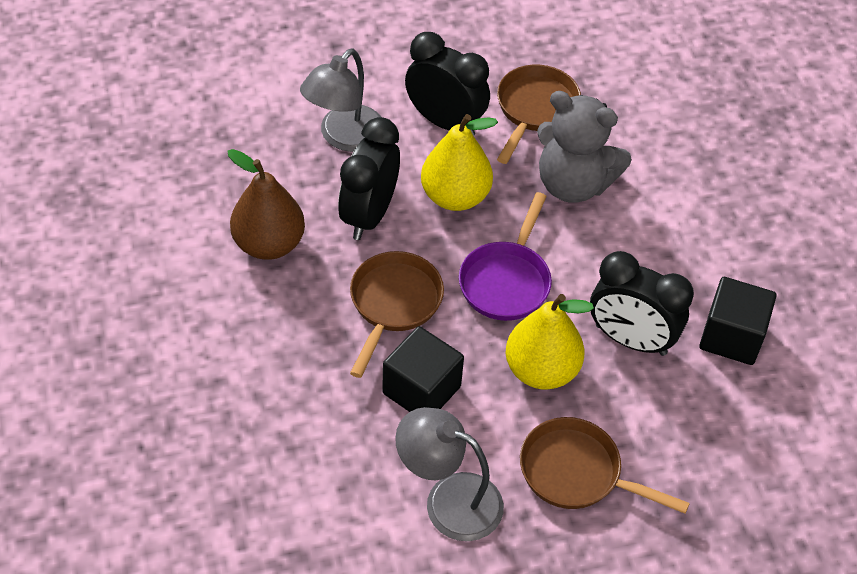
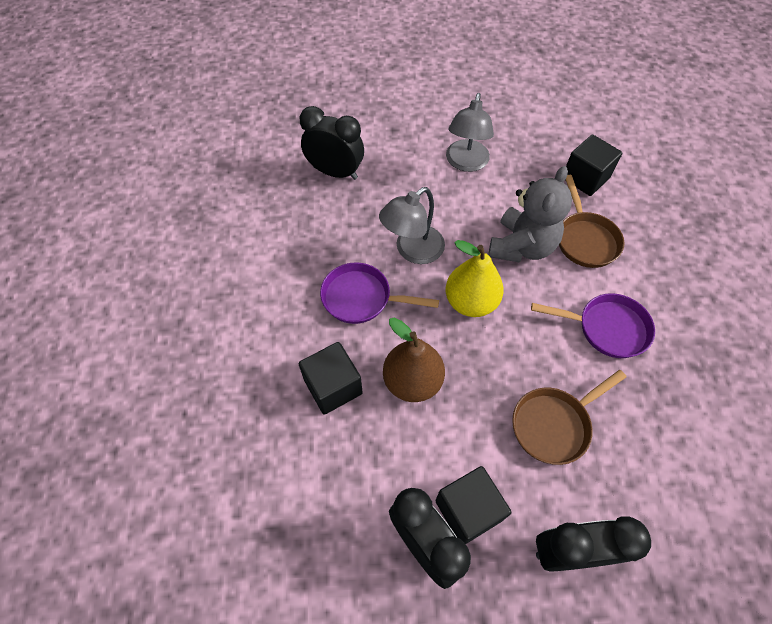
black cube: [382,326,464,412] [699,277,777,365] = 2 -> [299,342,363,415] [436,466,511,544] [565,135,623,196] = 3
brown pan: [350,251,444,378] [497,65,581,164] [520,417,690,514] = 3 -> [512,370,626,465] [559,175,625,268] = 2
purple pan: [459,192,552,321] = 1 -> [320,262,439,324] [531,293,655,358] = 2
yellow pear: [421,114,498,211] [506,294,594,389] = 2 -> [446,240,504,317] = 1

